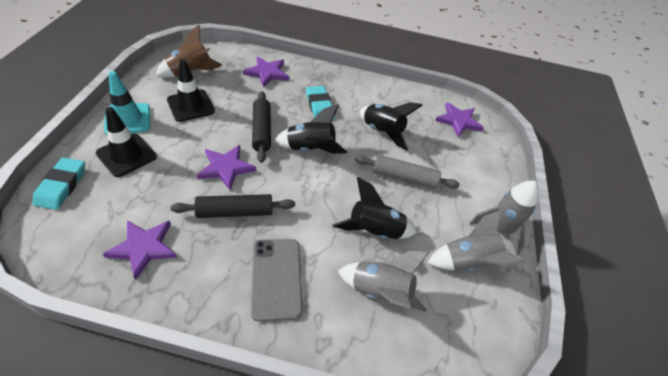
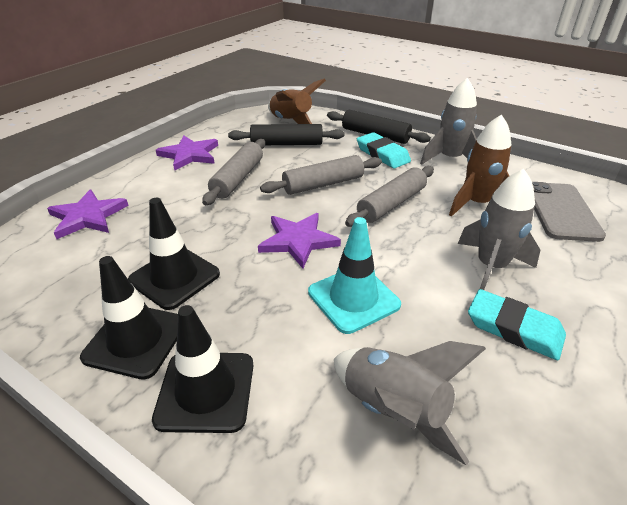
black rocket: [274,104,347,154] [333,177,417,239] [360,102,422,151] = 3 -> none = 0
black traffic cone: [96,107,157,177] [167,59,215,122] = 2 -> [80,256,178,380] [128,198,220,310] [152,305,253,433] = 3
brown rocket: [156,25,223,78] = 1 -> [268,79,326,124] [449,115,511,217] = 2
grey rolling pin: [355,155,460,189] = 1 -> [202,139,265,205] [260,155,382,195] [345,166,434,227] = 3
purple star: [103,220,177,280] [197,145,256,190] [243,56,289,88] [435,102,484,137] = 4 -> [47,189,129,239] [156,135,218,171] [258,213,341,268] = 3

